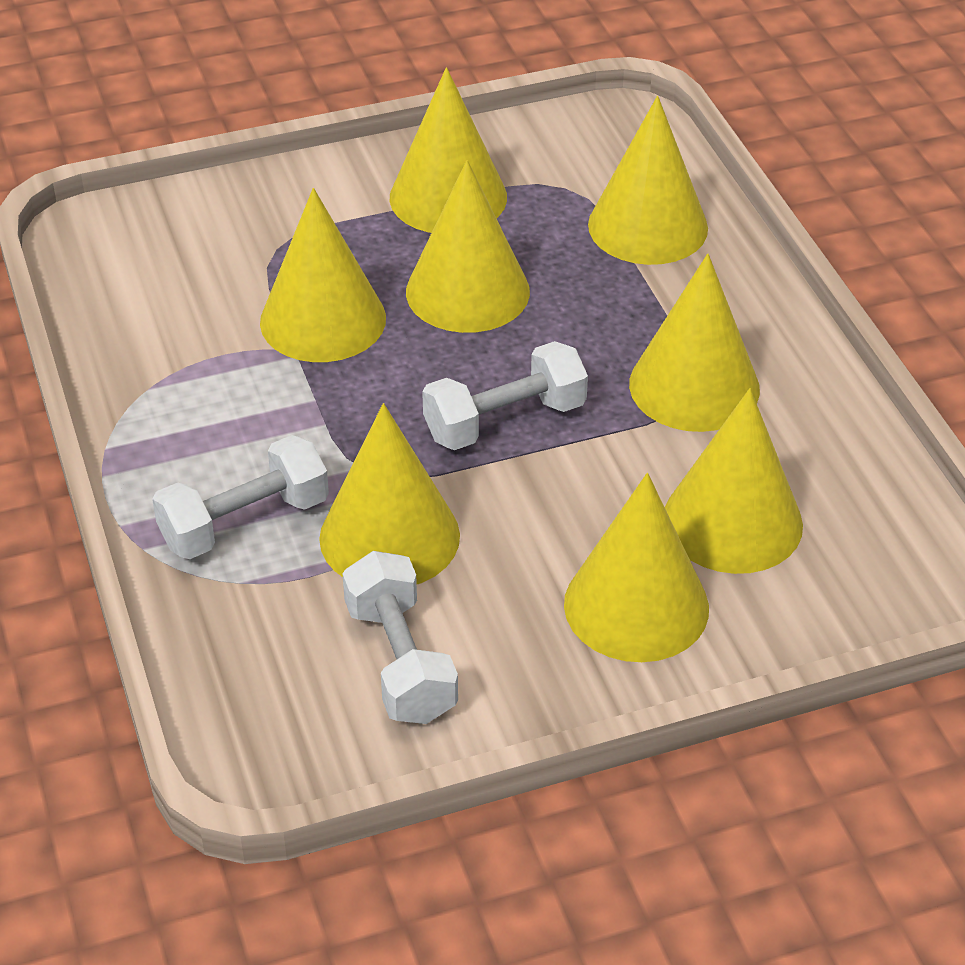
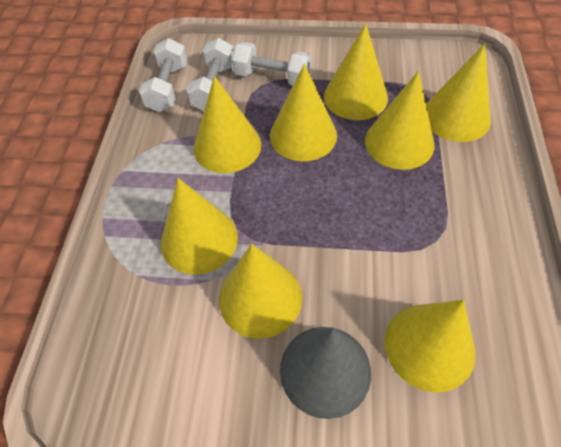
grey cone: none = 0 -> [280,327,371,419] = 1

